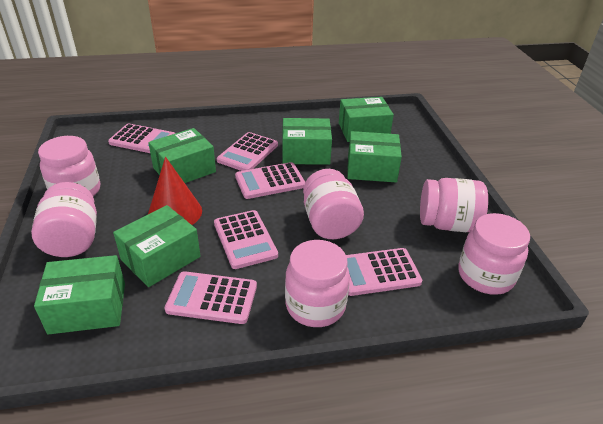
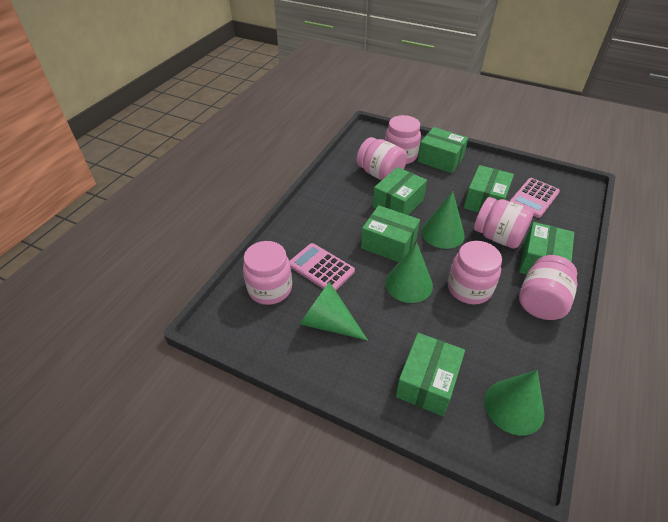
green cone: none = 0 -> [300,281,368,341] [385,242,433,303] [421,191,465,249] [484,370,545,436] = 4
pink calculator: [108,123,175,153] [165,271,257,324] [214,210,278,269] [217,132,278,171] [235,162,305,199] [346,248,422,296] = 6 -> [290,243,355,291] [510,178,560,218] = 2
red cone: [148,157,202,225] = 1 -> none = 0

